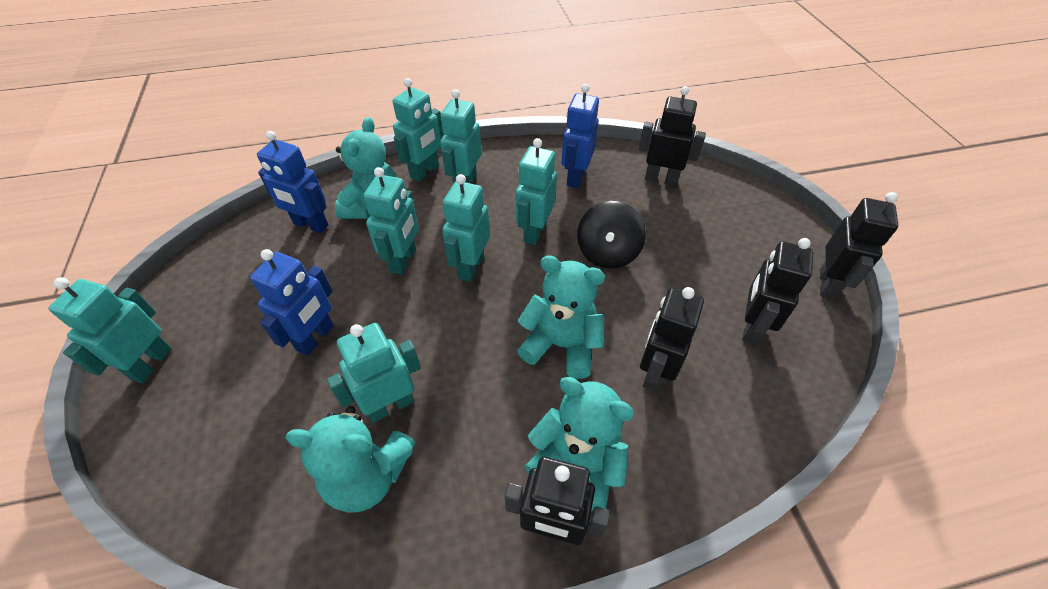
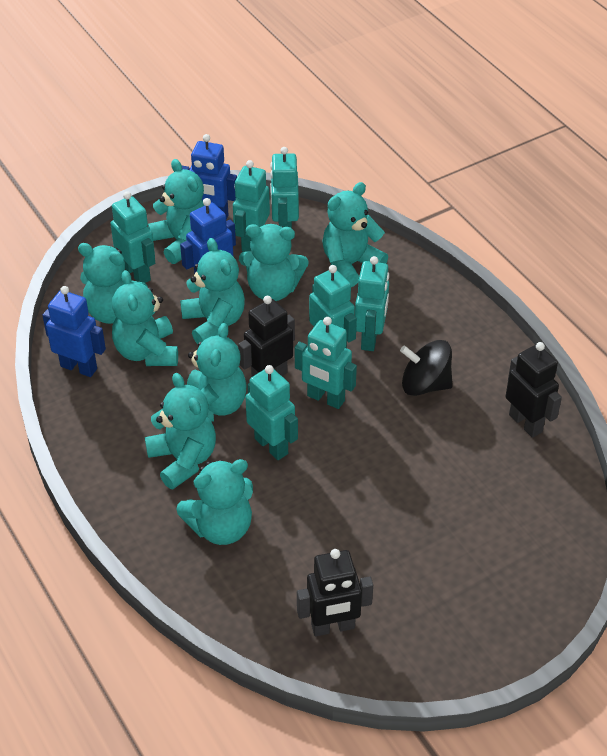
black robot: [505,457,610,545] [639,86,706,186] [640,287,704,392] [742,238,813,345] [820,192,899,300] = 5 -> [238,296,295,377] [297,549,373,636] [505,342,562,438] = 3
turquoise teddy bear: [285,406,415,513] [335,117,397,219] [517,255,605,379] [525,377,635,511] = 4 -> [78,243,148,324] [112,270,178,366] [145,373,216,489] [148,159,205,264] [176,459,253,545] [180,238,245,344] [187,323,247,422] [239,224,308,301] [322,182,388,287] = 9

